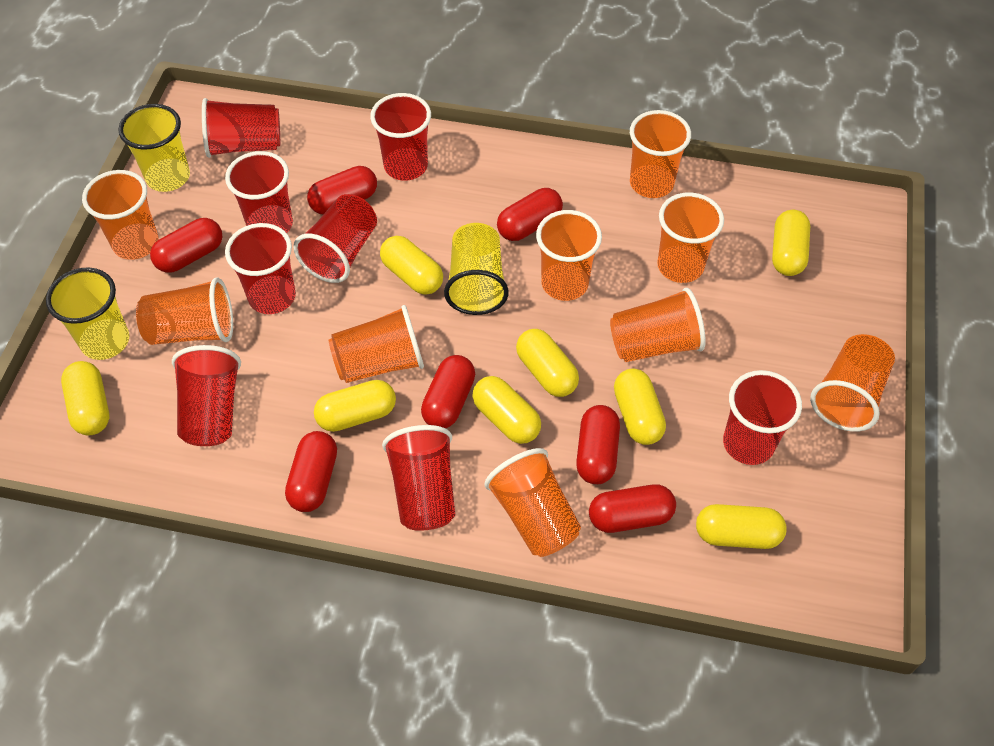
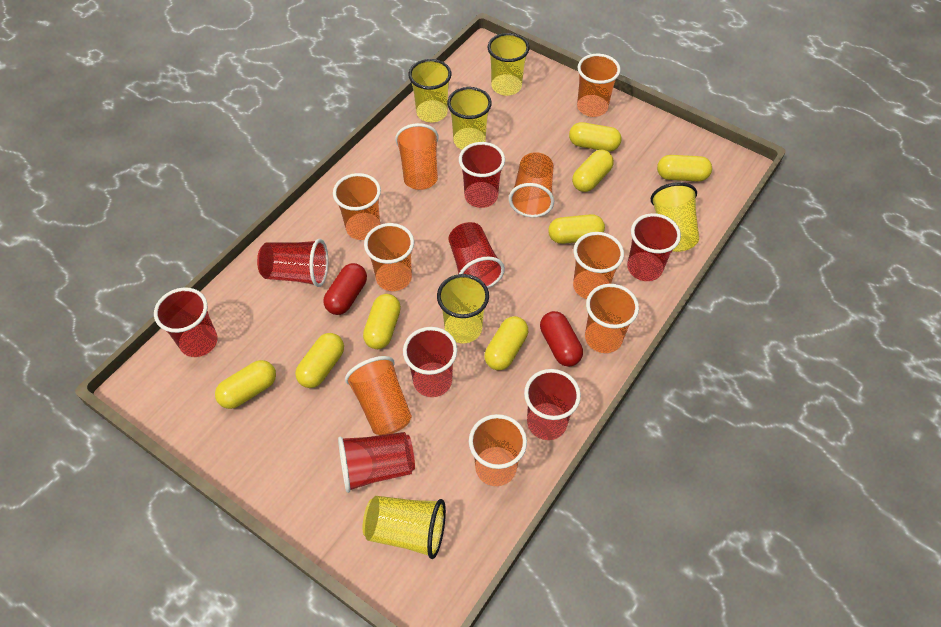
red capsule: [150,218,223,273] [285,431,337,512] [307,166,377,214] [421,355,475,428] [497,188,563,241] [576,405,620,484] [589,485,676,533] = 7 -> [323,263,367,315] [540,311,583,367] = 2
yellow cup: [46,267,129,360] [118,104,190,192] [444,223,509,315] = 3 -> [363,496,446,559] [408,59,452,122] [437,274,489,343] [447,87,492,150] [488,33,529,96] [651,182,699,252] = 6

